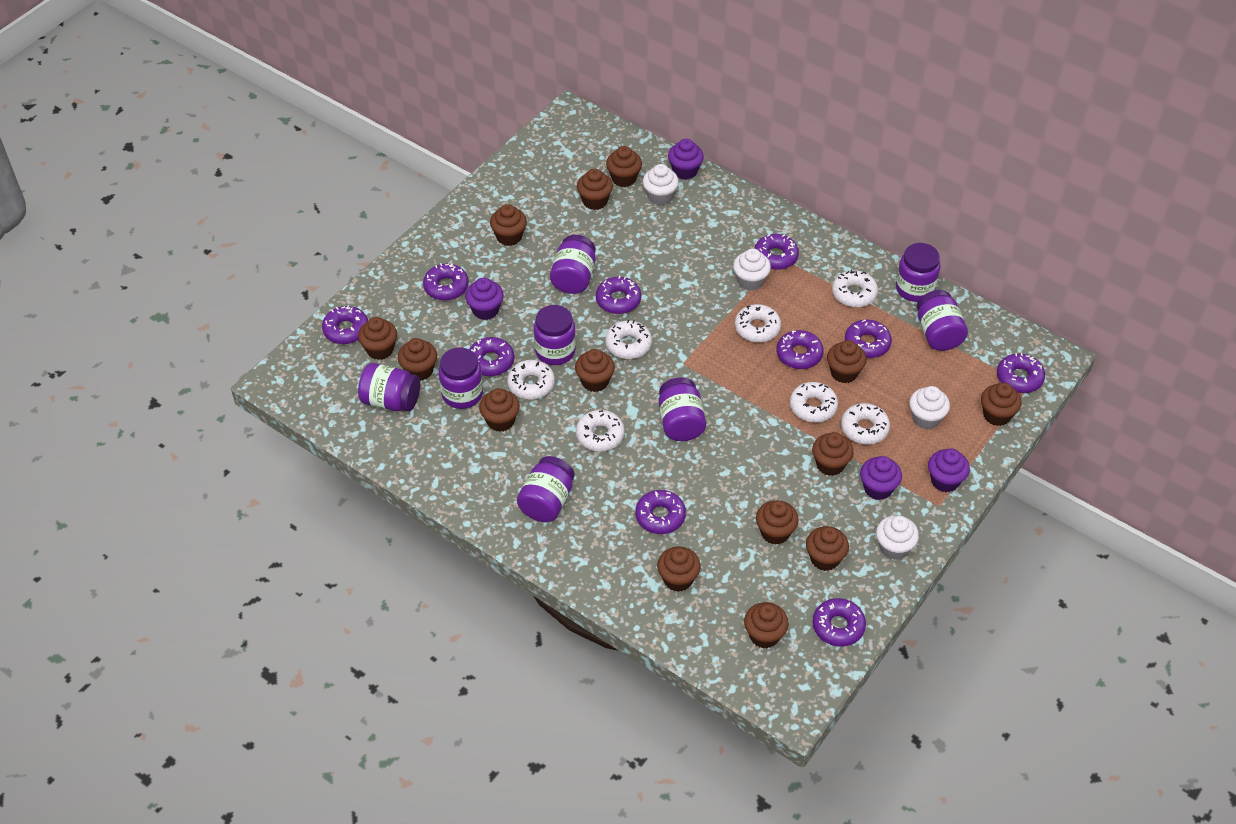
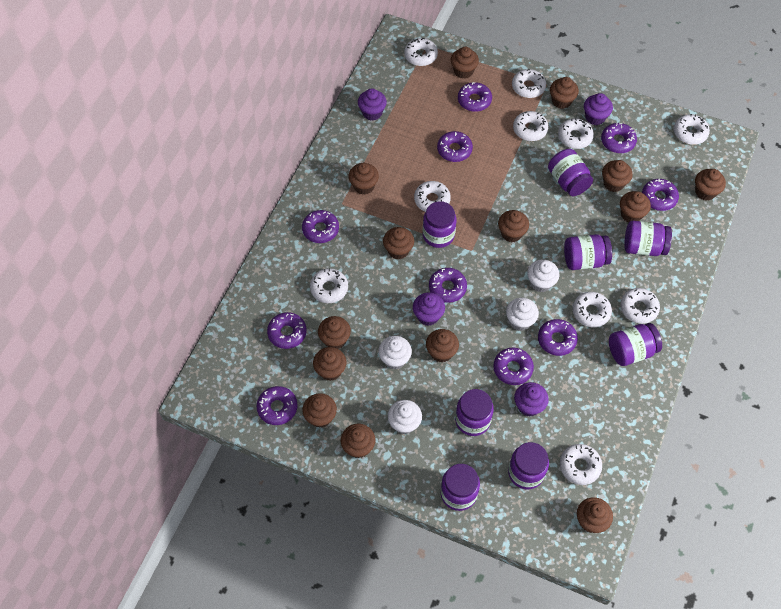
white donut: [507,360,555,400] [576,410,625,451] [605,320,652,359] [735,304,781,343] [790,382,838,423] [832,270,878,307] [841,403,890,445] = 7 -> [310,268,348,303] [404,38,438,66] [414,181,451,212] [512,69,546,98] [513,111,548,141] [558,118,594,149] [560,444,602,485] [573,292,612,327] [621,288,660,324] [674,114,710,145] = 10

